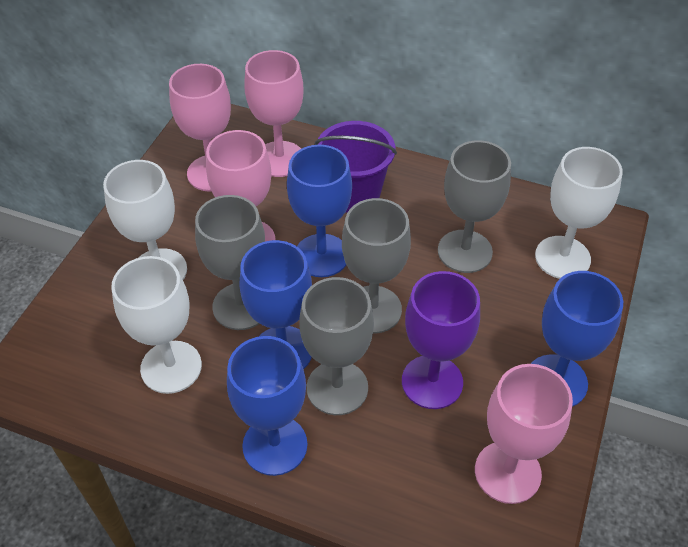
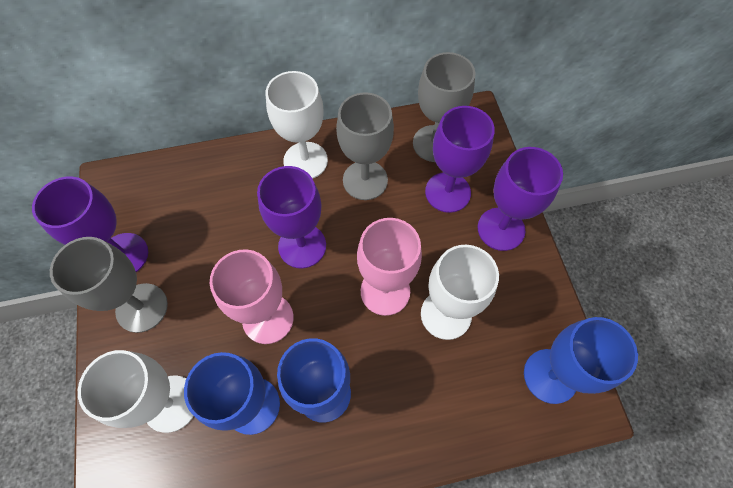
blue goblet: [227,336,308,476] [240,240,312,369] [287,145,352,277] [531,271,623,407] = 4 -> [184,352,280,435] [277,338,351,422] [524,317,638,404] = 3
grey goblet: [195,195,265,330] [299,277,374,415] [342,198,411,334] [438,140,511,273] = 4 -> [50,237,168,333] [336,92,394,200] [413,52,475,162] = 3
pink goblet: [169,64,231,192] [206,130,276,241] [244,50,303,177] [475,364,573,504] = 4 -> [210,249,294,344] [357,218,422,316] = 2
purple bucket: [315,121,397,213] = 1 -> none = 0
purple goblet: [402,271,480,409] = 1 -> [32,176,148,272] [257,166,326,268] [425,106,495,213] [478,147,563,251] = 4

